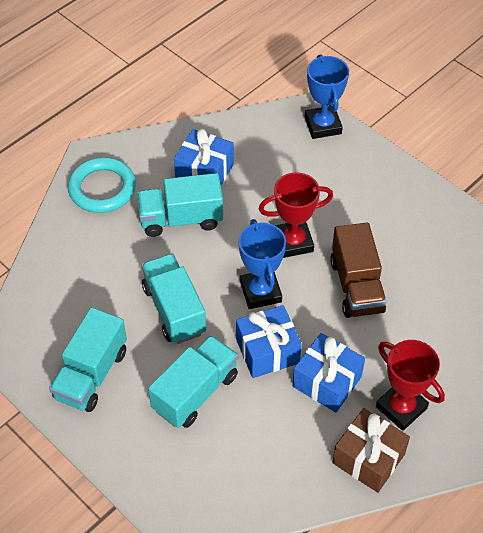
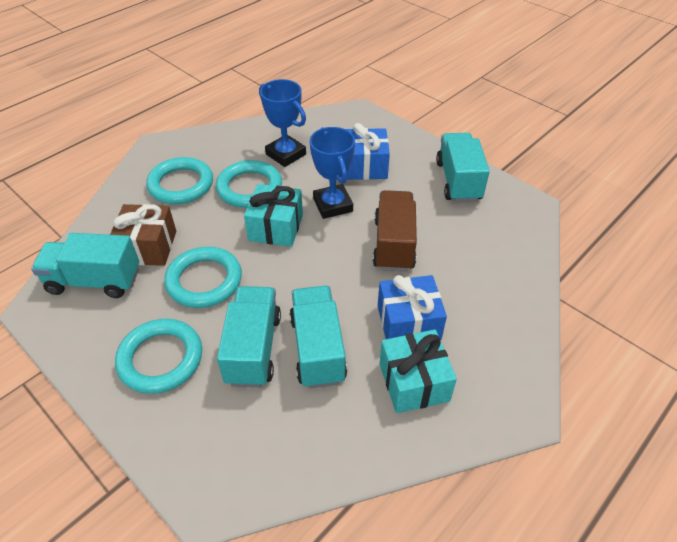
blue gift: [174,129,234,185] [236,305,302,378] [293,333,365,412] = 3 -> [346,123,390,180] [378,275,447,340] = 2
red trophy: [259,172,333,258] [376,340,445,431] = 2 -> none = 0
turquoise gift: none = 0 -> [244,184,303,247] [379,329,457,413] = 2
turquoise ring: [68,157,136,213] = 1 -> [115,319,202,394] [146,157,213,204] [164,247,242,308] [216,160,282,208] = 4

